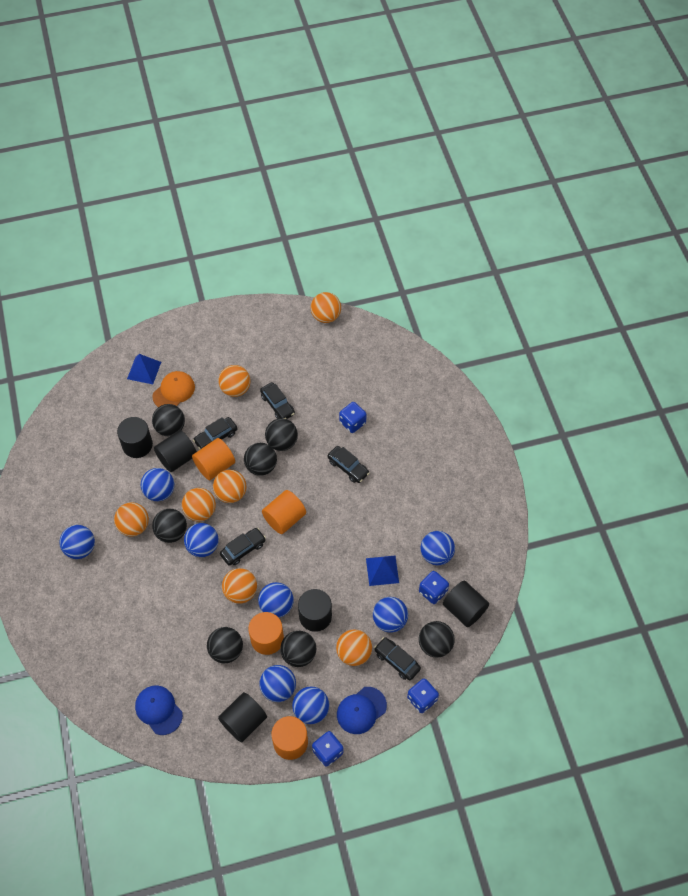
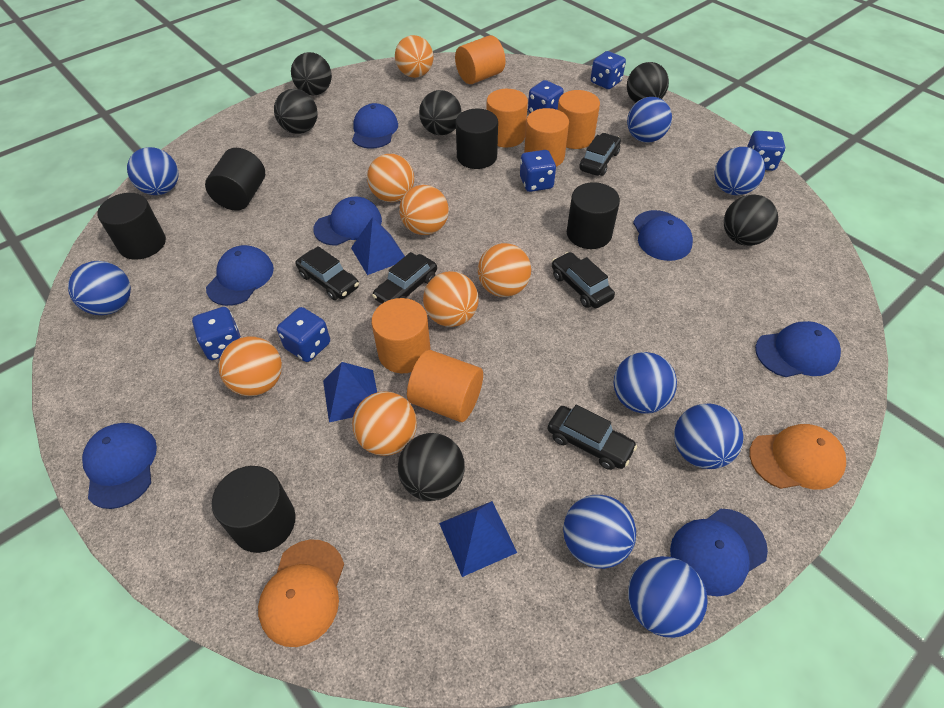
black ball: [152,404,185,436] [152,509,187,543] [207,627,243,663] [244,443,277,476] [265,418,298,451] [280,631,316,667] [419,621,455,658] = 7 -> [274,89,318,134] [291,52,332,95] [398,433,465,501] [419,90,462,135] [627,62,669,103] [724,194,778,246] = 6
blue cap: [135,685,183,735] [337,687,387,734] = 2 -> [82,423,157,509] [206,245,274,306] [313,196,382,246] [352,103,398,149] [633,210,693,261] [670,509,768,596] [755,321,841,377] = 7
blue dice: [312,731,343,767] [339,402,367,433] [407,678,439,713] [419,571,449,604] = 4 -> [192,307,241,360] [277,307,330,362] [520,150,556,192] [528,80,564,113] [591,51,626,89] [747,131,785,171] = 6
blue pyramid: [127,354,161,384] [366,556,399,586] = 2 -> [323,362,377,422] [351,217,405,275] [439,501,517,577] = 3
orange cap: [152,371,195,407] = 1 -> [258,540,344,647] [749,424,846,490] = 2
orange cylinder: [192,438,235,480] [248,612,284,655] [262,490,306,534] [271,716,308,760] = 4 -> [371,298,431,373] [407,350,483,422] [455,35,506,84] [487,89,528,147] [524,108,569,167] [558,90,600,149] = 6

